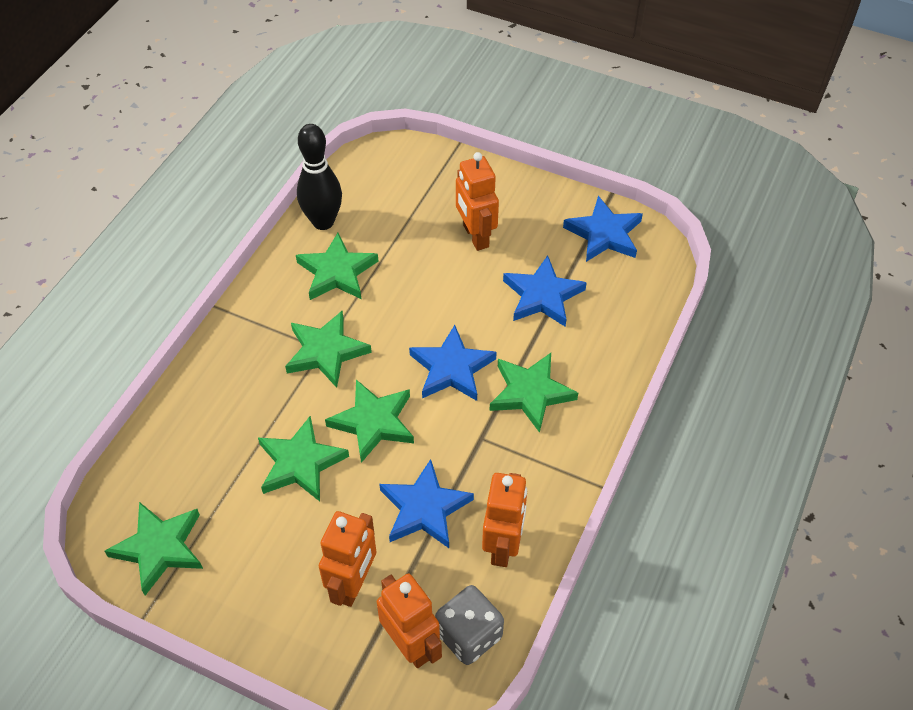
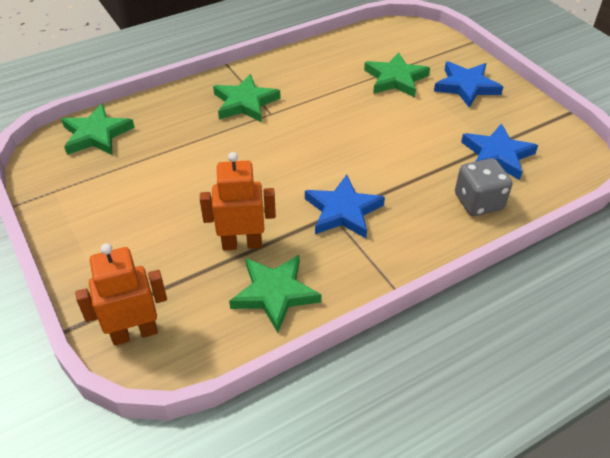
black bowling pin: [297,124,342,230] = 1 -> none = 0
blue star: [379,459,474,548] [409,325,497,401] [503,255,587,327] [563,196,643,262] = 4 -> [305,175,385,238] [434,61,503,108] [461,123,538,180] = 3
green star: [105,502,203,595] [258,416,349,501] [285,311,372,388] [296,233,378,300] [325,380,414,463] [489,353,578,433] = 6 -> [61,104,135,155] [213,74,281,122] [229,255,321,333] [364,52,430,97] = 4
orange robot: [319,511,377,607] [377,574,442,668] [456,152,499,251] [482,473,527,567] = 4 -> [75,243,167,346] [200,152,276,251] = 2

